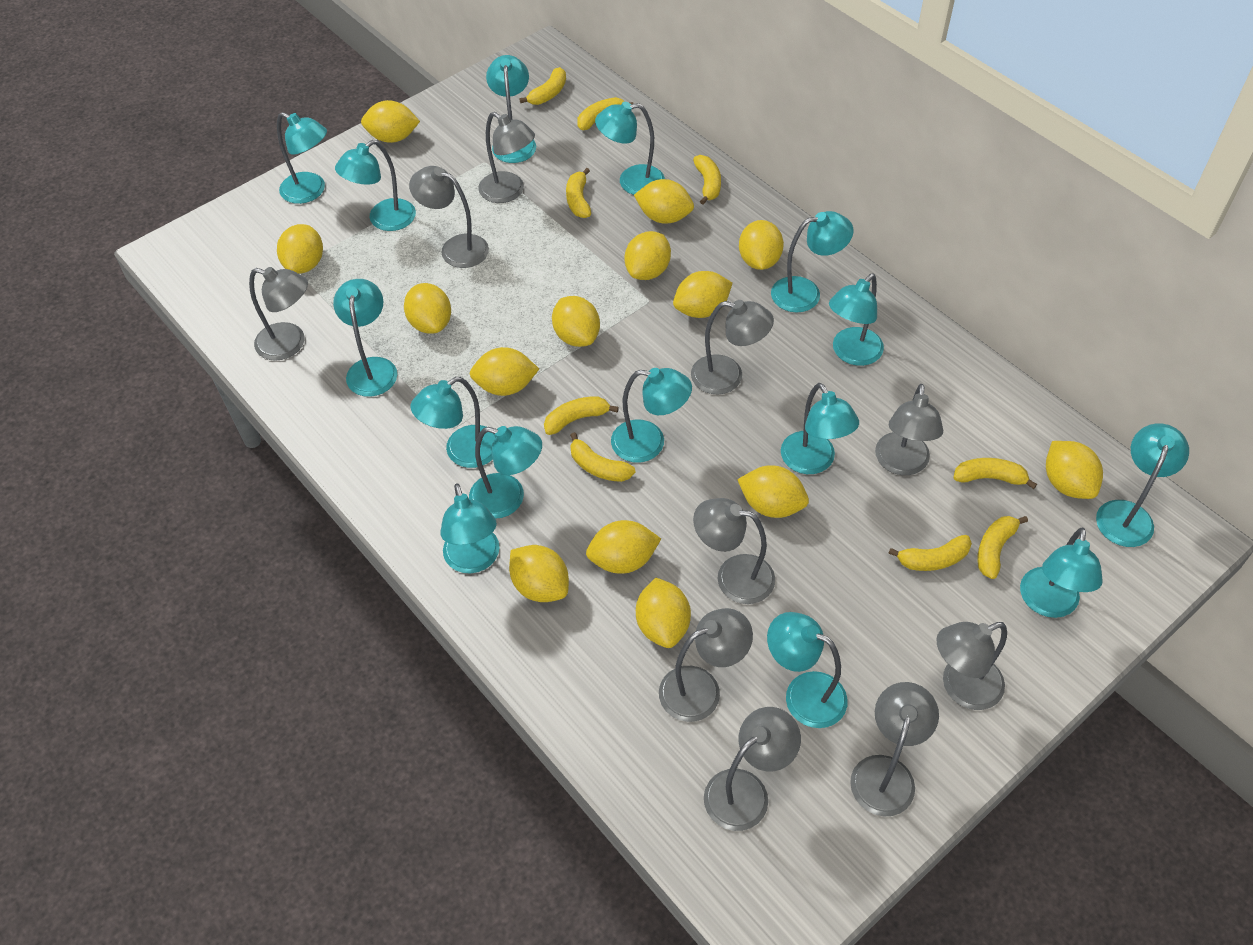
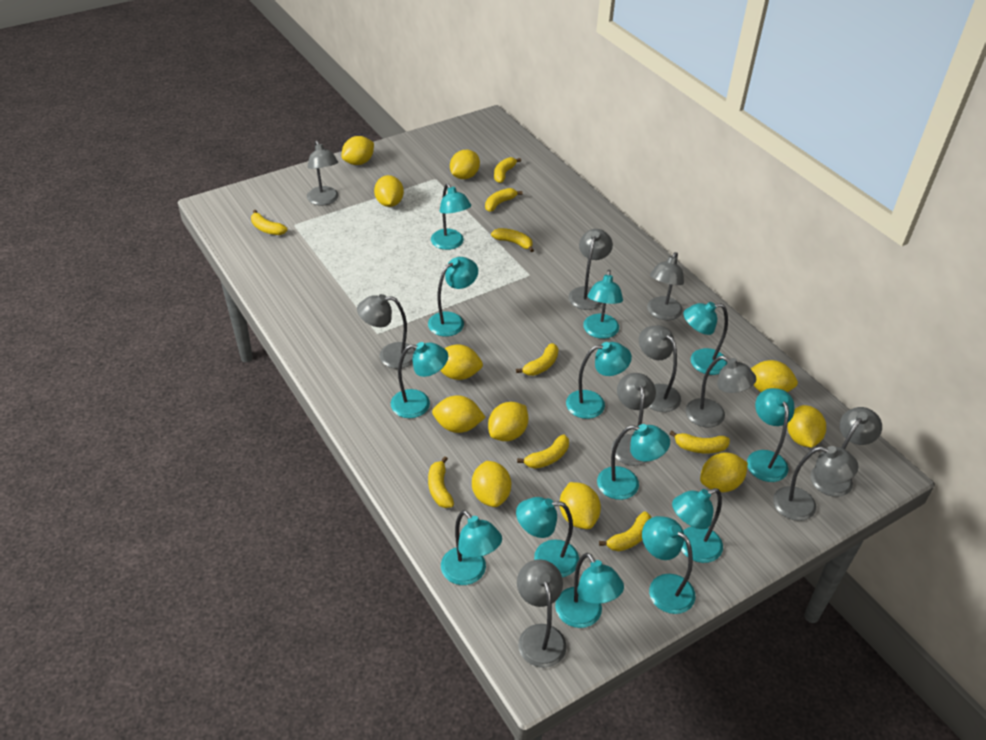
turquoise lamp: [277,112,327,204] [333,279,397,397] [335,140,416,231] [411,377,496,468] [440,483,500,573] [469,426,542,519] [486,55,536,163] [595,102,665,195] [611,368,692,463] [767,612,848,728] [771,211,853,313] [781,383,859,474] [829,274,884,366] [1020,528,1103,618] [1096,423,1189,547] = 15 -> [391,342,448,418] [428,257,478,337] [431,183,471,250] [441,510,502,585] [516,497,579,577] [555,553,624,628] [566,342,632,419] [583,270,623,339] [597,424,670,500] [642,516,695,614] [672,488,723,563] [683,302,728,375] [747,388,795,482] = 13
yellow lemon: [277,224,323,274] [361,100,420,143] [404,283,451,334] [470,347,539,396] [509,545,569,602] [552,296,600,347] [586,520,661,574] [625,231,671,280] [634,179,694,224] [636,578,691,648] [673,271,732,318] [737,465,809,518] [739,220,784,270] [1046,441,1103,499] = 14 -> [342,136,374,165] [374,175,404,207] [432,395,486,433] [440,344,483,380] [450,150,480,179] [472,461,511,507] [488,402,529,441] [560,482,601,529] [700,453,748,492] [750,360,798,392] [787,405,826,448] = 11

